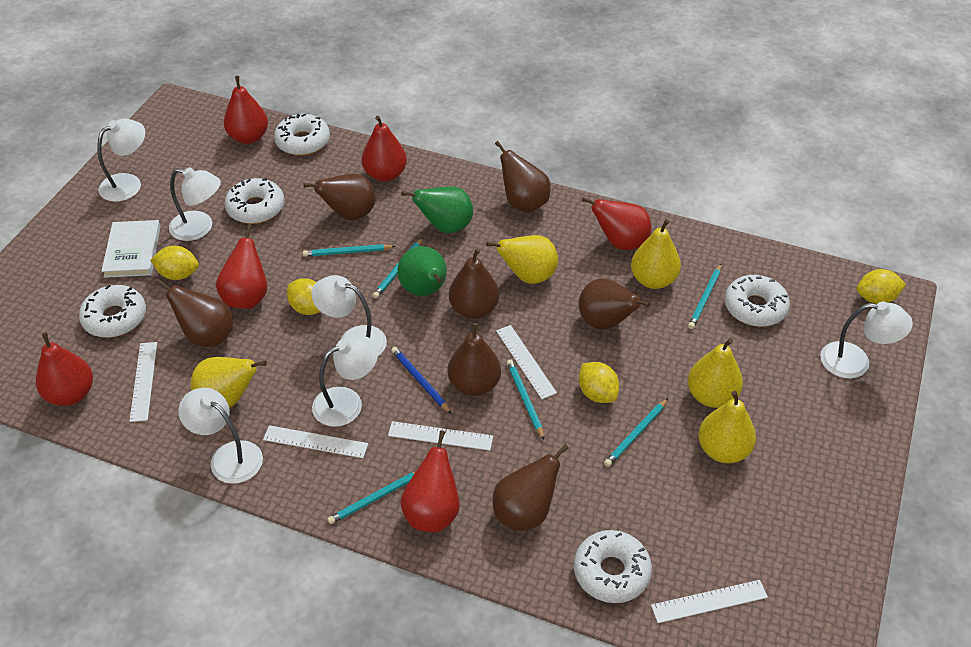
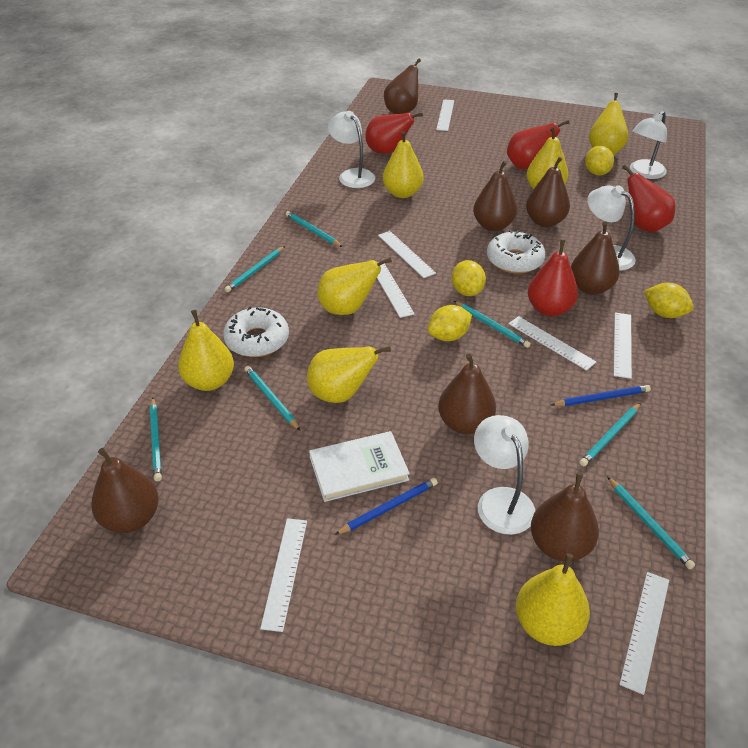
blue pencil: [391,347,452,414] = 1 -> [335,478,438,535] [551,385,651,406] = 2
green pear: [397,246,447,296] [402,186,473,233] = 2 -> none = 0
red pear: [36,332,93,406] [216,224,267,309] [224,76,268,144] [362,116,407,182] [400,430,460,532] [582,197,652,250] = 6 -> [365,113,423,154] [507,120,569,169] [528,239,578,317] [622,165,676,232] = 4
turquoise pencil: [303,244,396,257] [327,471,416,524] [373,238,423,299] [507,359,544,440] [604,398,668,467] [688,264,721,329] = 6 -> [150,397,162,482] [225,246,285,292] [244,366,300,431] [286,211,342,247] [454,301,531,348] [580,403,641,466] [607,476,695,569] = 7
white donut: [79,285,146,338] [225,178,284,224] [274,114,330,156] [574,530,652,603] [725,275,790,327] = 5 -> [223,307,289,357] [487,230,545,274] = 2
white lamp: [97,119,145,202] [169,167,221,241] [178,388,263,484] [311,275,387,356] [312,335,378,427] [820,301,913,379] = 6 -> [328,111,375,188] [474,415,535,535] [587,185,636,271] [630,111,667,179] = 4
white ruler: [130,342,157,422] [263,425,368,458] [388,421,493,451] [496,325,557,399] [651,580,768,623] = 5 -> [260,518,307,632] [377,263,415,318] [378,231,436,278] [436,99,454,131] [509,316,596,371] [614,312,632,379] [619,572,669,695] = 7
yellow pear: [191,357,267,408] [486,235,558,284] [631,219,681,289] [688,338,743,408] [698,391,756,463] = 5 -> [178,310,234,391] [307,346,391,403] [318,257,392,315] [383,131,424,198] [516,553,590,646] [527,127,568,189] [589,93,628,155] = 7

